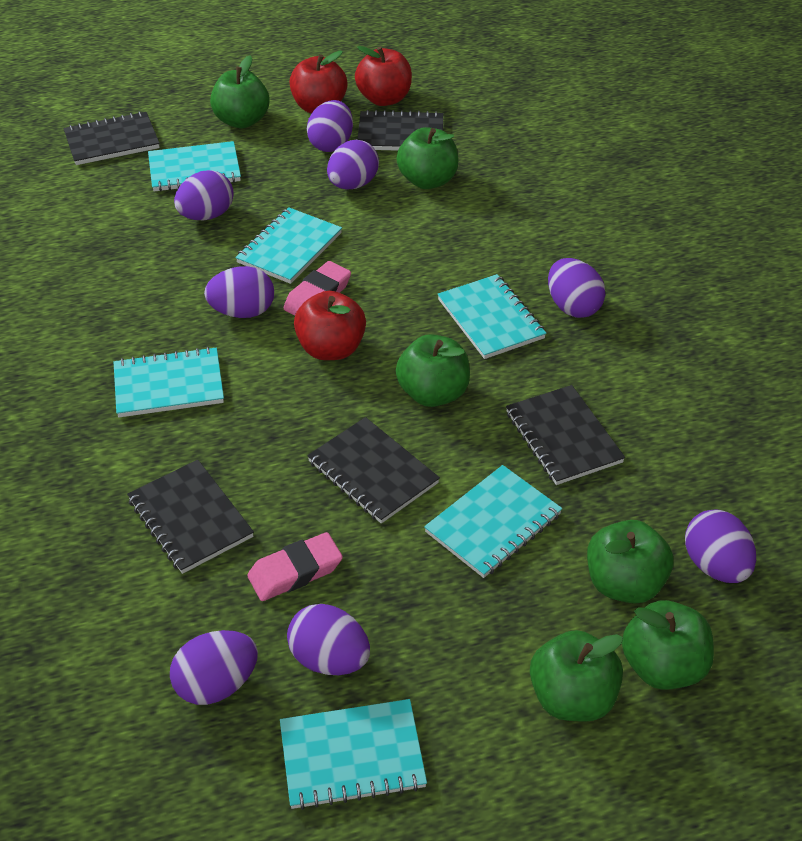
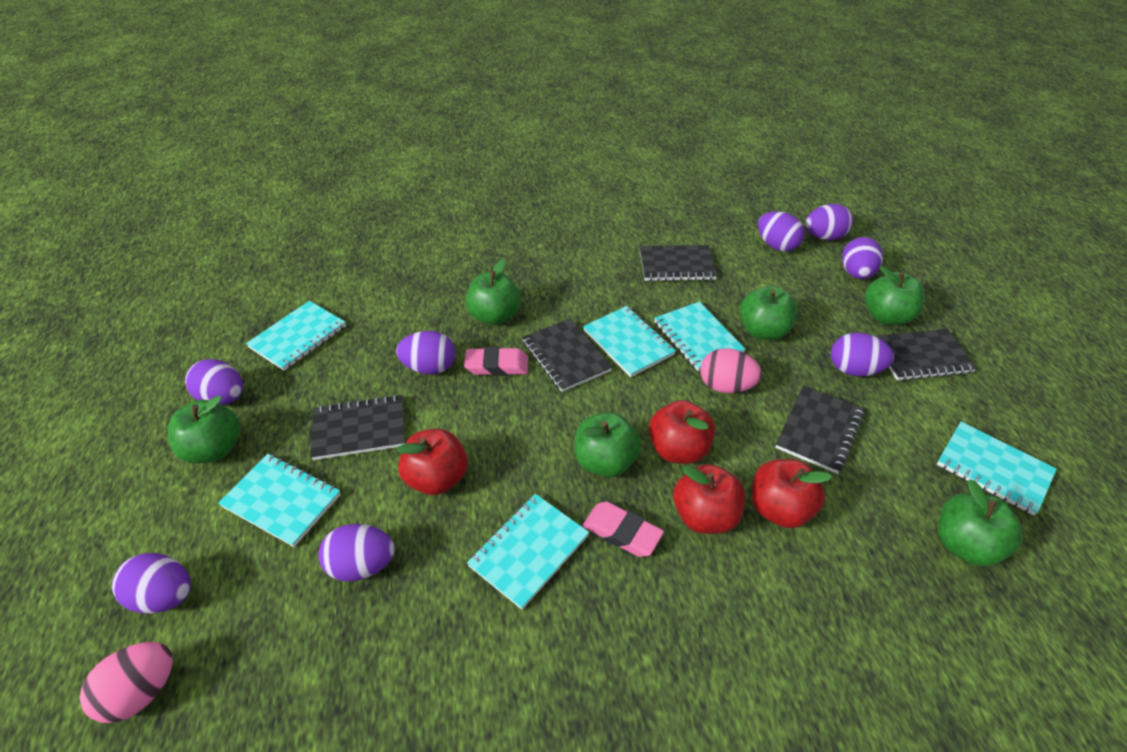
pink egg: none = 0 -> [80,642,173,723] [701,348,762,393] = 2
red apple: [289,50,347,114] [294,291,366,360] [355,46,412,106] = 3 -> [396,429,468,495] [649,400,715,464] [673,464,745,534] [752,459,832,528] = 4

